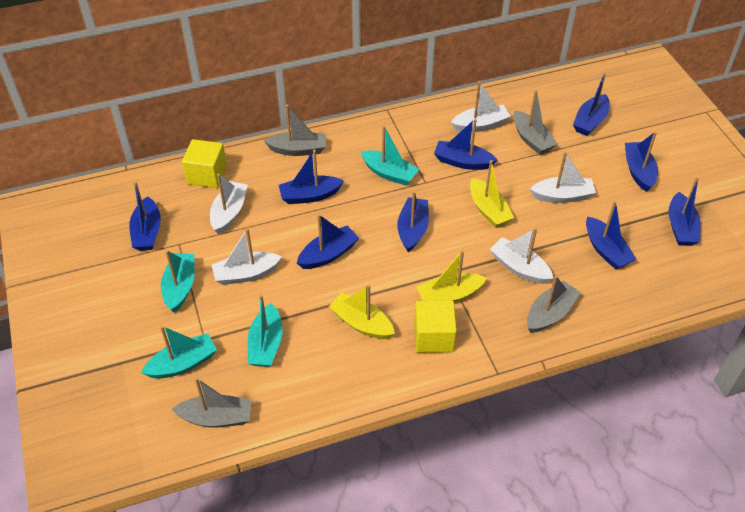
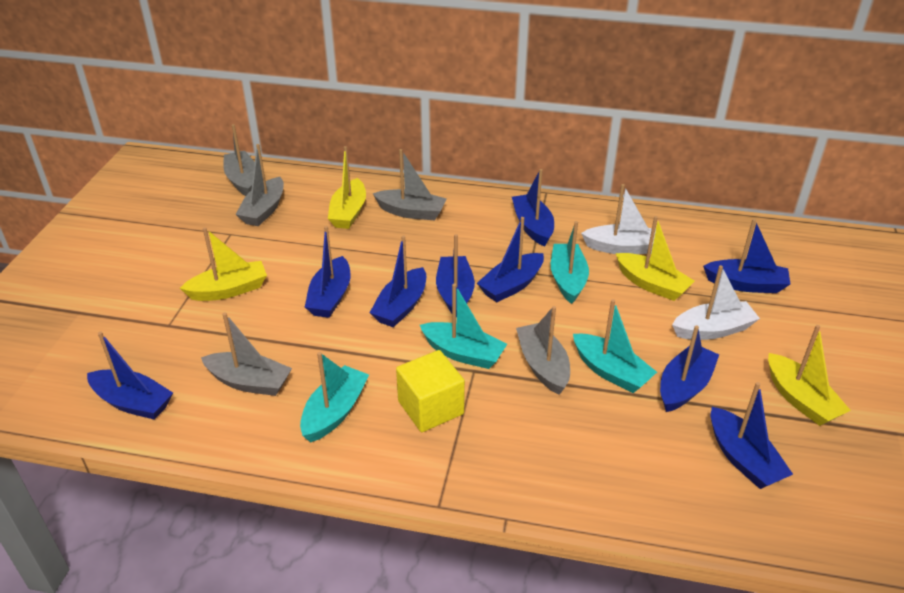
grey boat: [171,377,252,428] [264,105,326,156] [513,90,557,155] [527,276,581,333] = 4 -> [201,312,292,396] [223,124,255,196] [236,144,284,226] [373,149,447,220] [516,306,570,395] = 5
white boat: [210,174,248,234] [212,228,282,285] [451,81,511,132] [490,228,554,284] [530,152,596,203] = 5 -> [581,184,656,254] [672,265,760,340] = 2
yellow boat: [329,285,395,339] [416,250,486,303] [470,160,514,228] = 3 -> [180,227,267,301] [328,146,366,229] [616,216,695,301] [768,325,851,426] = 4
yellow cube: [182,139,227,188] [414,300,457,353] = 2 -> [396,350,465,432] = 1

